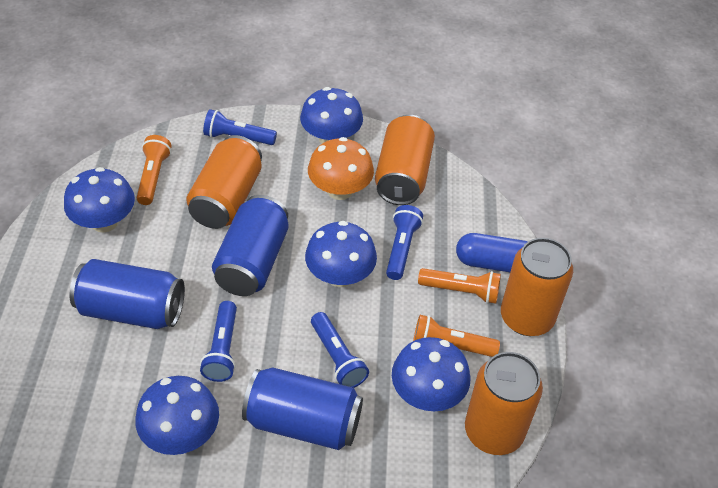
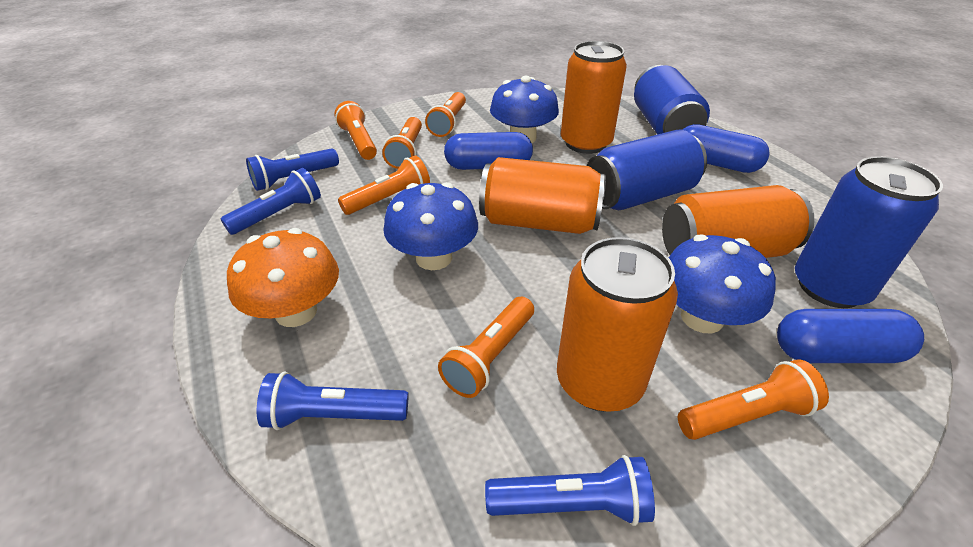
blue capsule: [456,233,528,272] = 1 -> [444,132,533,170] [682,124,770,173] [777,309,924,363] = 3
blue mushroom: [64,167,135,232] [135,376,219,455] [300,87,363,144] [305,221,377,287] [392,337,470,411] = 5 -> [383,182,478,270] [490,76,559,143] [669,234,776,333] = 3
orange flashlight: [137,135,172,205] [413,315,500,357] [418,268,501,304] = 3 -> [334,101,377,160] [338,155,430,215] [382,117,422,169] [425,92,466,137] [438,297,534,398] [678,359,829,440] = 6

